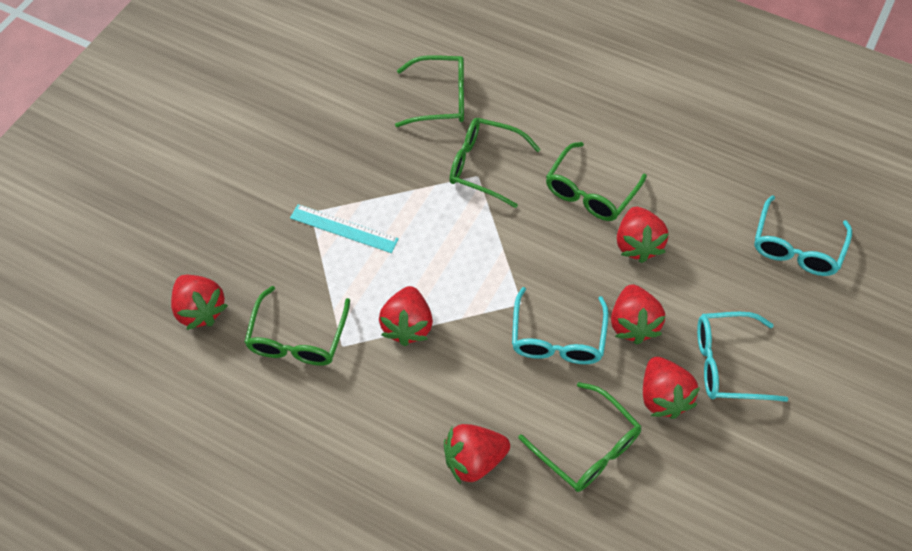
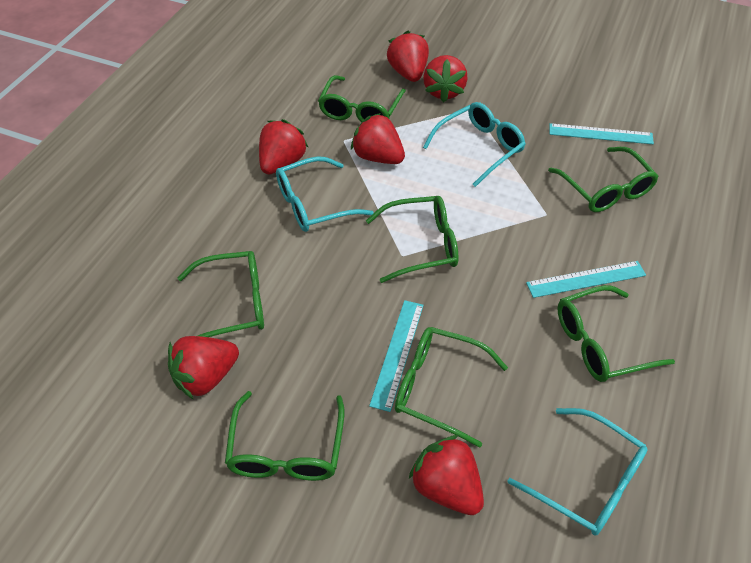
green glasses: [244,286,350,366] [395,55,464,127] [449,118,541,208] [518,382,642,492] [546,142,647,221] = 5 -> [177,251,264,337] [225,391,344,481] [318,75,406,122] [366,196,459,283] [395,327,508,448] [548,147,659,212] [558,285,675,382] = 7
turquoise ruler: [290,204,399,253] = 1 -> [369,300,424,412] [526,261,646,298] [549,123,654,144] = 3

